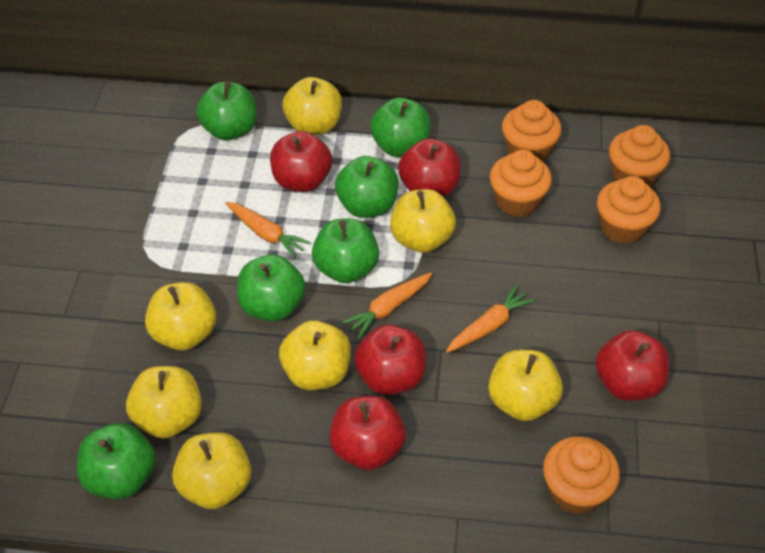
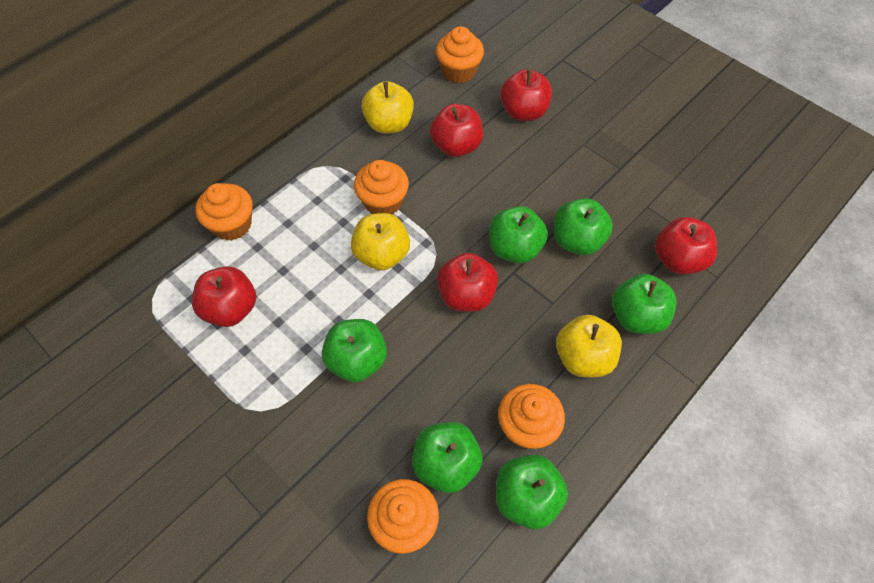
orange carrot: [225,202,311,258] [342,273,432,339] [446,285,535,353] = 3 -> none = 0
yellow apple: [126,366,202,438] [145,282,216,350] [172,432,252,509] [279,320,351,390] [282,77,342,135] [390,189,456,253] [488,350,563,421] = 7 -> [351,213,410,270] [361,81,414,134] [556,315,622,377] = 3

